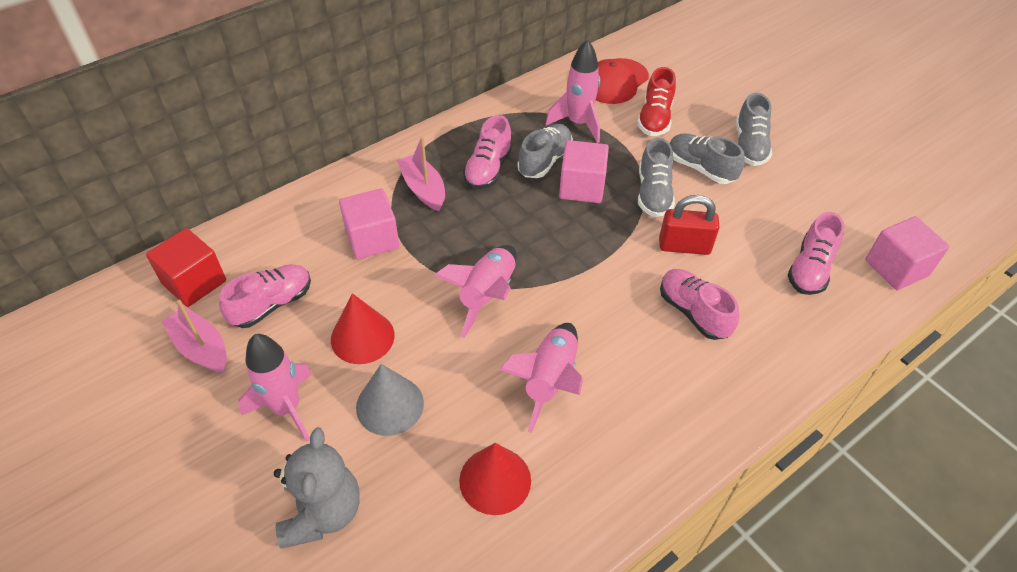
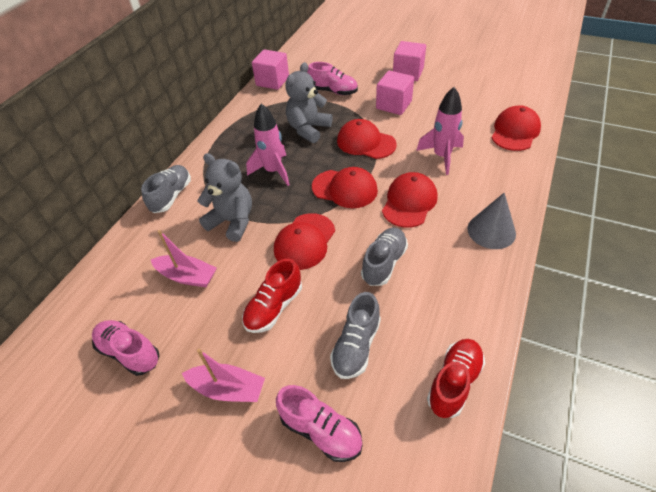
grey shoe: [518,124,573,178] [638,137,675,217] [670,133,745,184] [736,93,772,166] = 4 -> [141,165,191,213] [330,292,381,379] [361,227,408,286] = 3
grey teddy bear: [274,428,360,549] = 1 -> [197,153,252,242] [285,62,333,143] = 2
pink rocket: [238,334,312,442] [434,245,517,338] [499,323,583,433] [546,39,600,143] = 4 -> [246,103,290,186] [416,87,464,175] = 2
pink shoe: [219,264,311,328] [463,115,512,189] [660,269,739,340] [788,212,845,295] = 4 -> [92,320,159,376] [276,385,363,462] [307,62,358,95] = 3
red cap: [596,58,649,104] = 1 -> [274,213,335,270] [312,167,378,208] [337,119,396,159] [382,172,438,228] [492,106,541,151] = 5
red cone: [331,293,394,364] [459,443,531,515] = 2 -> none = 0
red cube: [146,228,226,307] = 1 -> none = 0
red padlock: [659,195,720,255] = 1 -> none = 0
red shoe: [637,67,676,136] = 1 -> [242,259,302,333] [427,339,485,418] = 2

